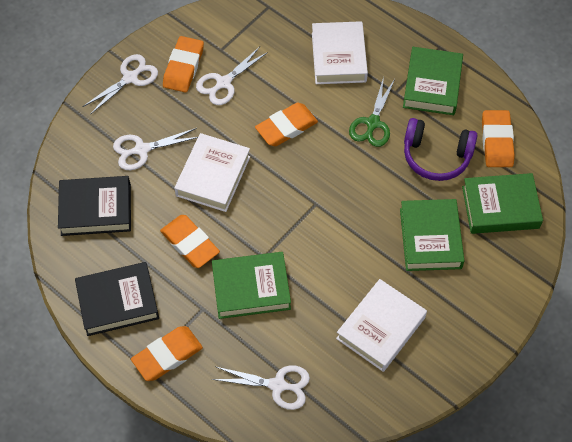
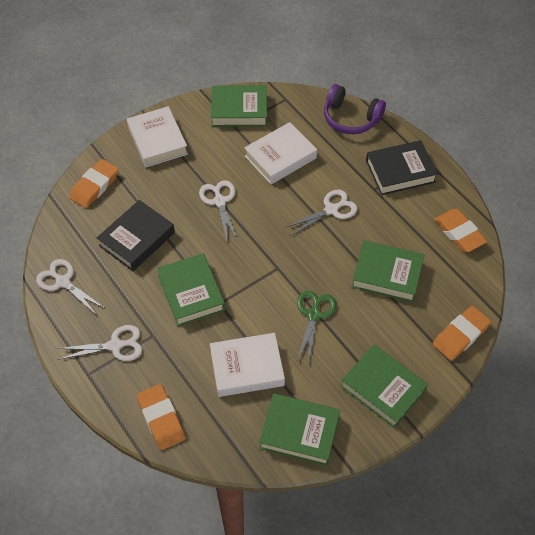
green book: [212,252,291,319] [400,199,464,271] [403,47,463,115] [462,173,543,234] = 4 -> [157,253,225,326] [211,85,267,127] [259,393,340,466] [340,345,428,428] [352,240,424,302] = 5
orange eraser: [131,326,203,381] [160,215,220,268] [163,36,204,93] [255,103,318,146] [482,110,515,167] = 5 -> [69,159,119,208] [137,384,185,450] [433,306,491,361] [434,209,487,252] = 4

